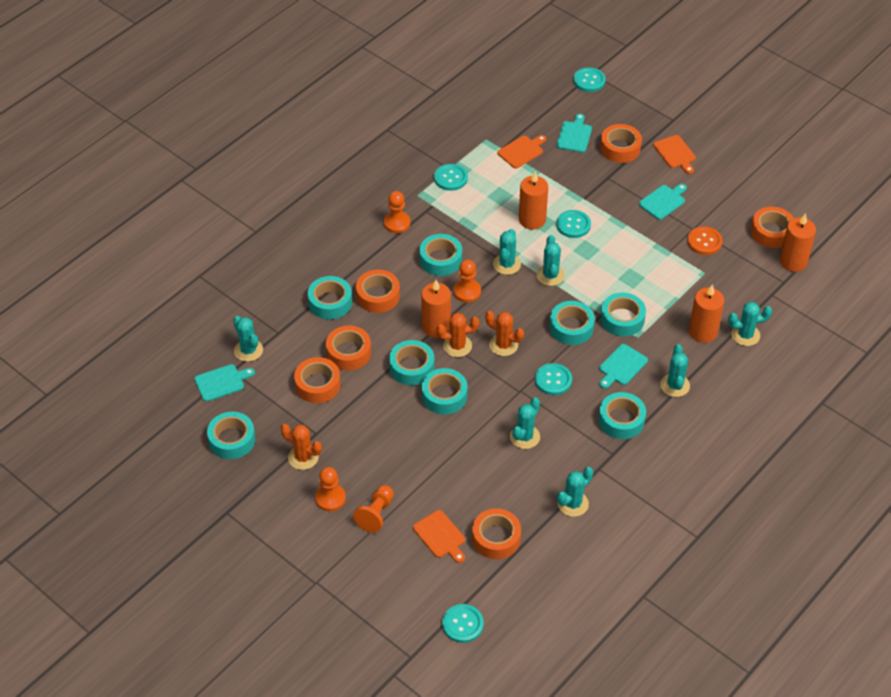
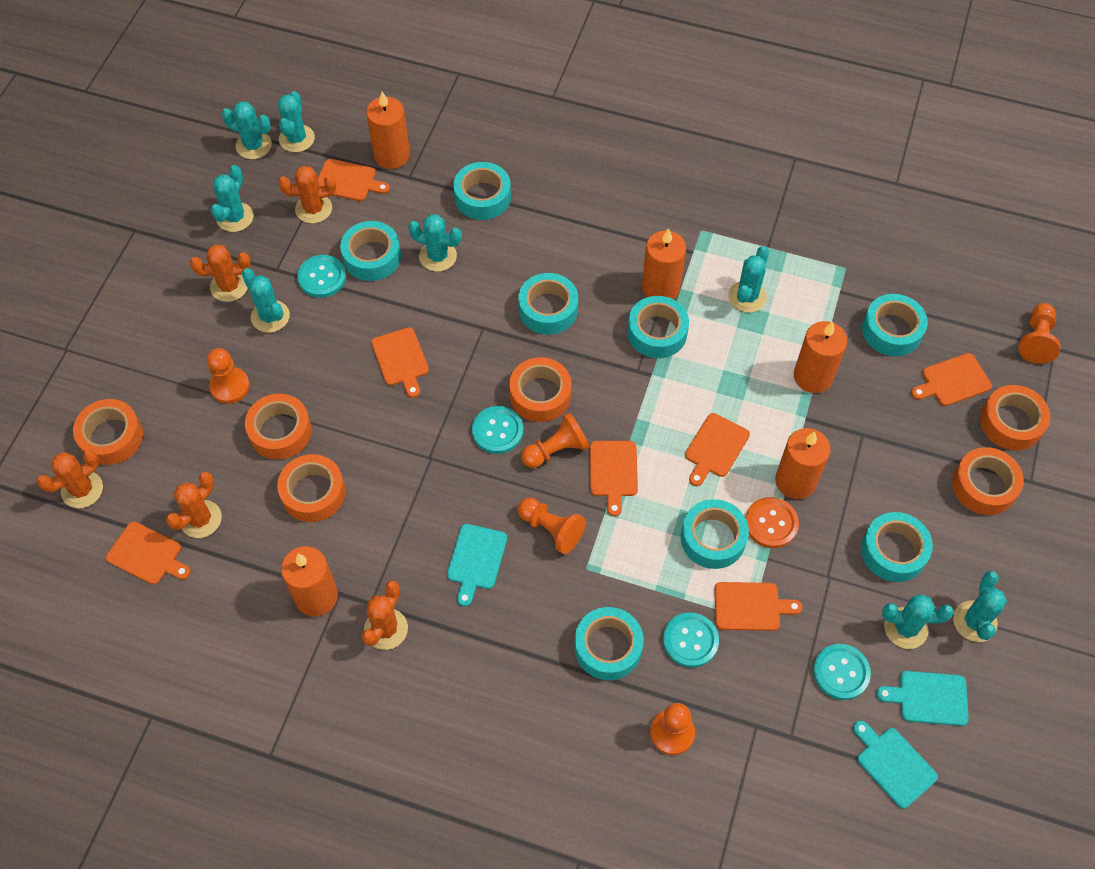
orange cactus: [281,424,322,470] [436,313,479,357] [485,311,524,356] = 3 -> [37,450,103,508] [166,472,222,538] [190,245,251,302] [278,166,336,224] [362,580,408,650] = 5
orange candle: [421,280,451,338] [519,171,548,229] [689,284,724,343] [780,213,816,272] = 4 -> [281,546,338,616] [366,92,410,169] [642,228,686,299] [775,428,830,499] [794,321,847,393] = 5
orange cutting board: [413,510,465,563] [497,135,546,169] [653,135,696,174] = 3 -> [106,522,191,585] [318,159,390,201] [371,327,429,398] [590,441,638,516] [685,413,750,486] [714,582,802,631] [911,353,992,406] = 7
orange pawn: [315,467,346,511] [353,485,394,533] [384,191,411,233] [454,260,481,302] = 4 -> [207,348,250,404] [518,498,586,554] [521,412,589,468] [650,703,695,755] [1018,303,1061,364] = 5
turquoise button: [434,164,468,191] [442,604,484,643] [535,363,572,395] [556,210,591,238] [573,67,606,92] = 5 -> [297,255,346,298] [472,406,523,454] [663,612,719,668] [813,644,871,700] = 4
turquoise cactus: [233,316,263,362] [493,229,521,275] [510,397,540,449] [537,235,565,286] [557,467,593,517] [660,344,690,397] [728,302,772,346] = 7 -> [211,165,254,232] [222,102,272,159] [242,268,290,333] [278,91,315,152] [408,214,462,272] [728,246,769,313] [882,594,954,649] [953,571,1007,642] = 8
turquoise cutting board: [195,364,255,402] [557,114,592,153] [599,344,648,389] [639,184,687,220] = 4 -> [447,524,507,606] [853,721,938,809] [876,671,969,726] = 3

